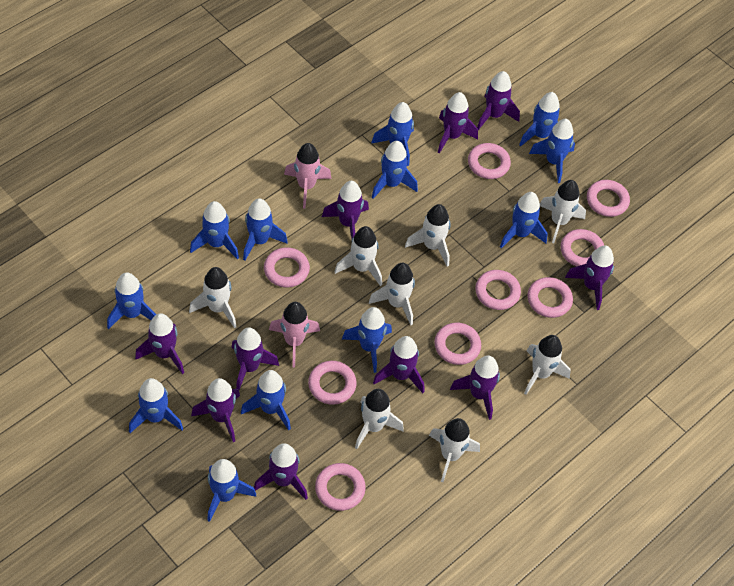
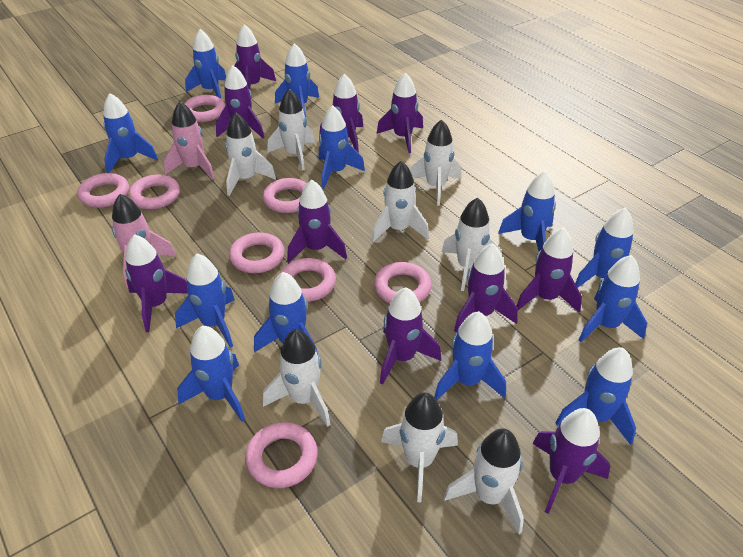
pink ring: [264,247,310,288] [308,361,357,405] [315,463,366,511] [434,323,481,365] [468,143,511,179] [475,270,521,310] [527,277,573,318] [561,229,604,266] [587,180,630,217] = 9 -> [77,173,129,208] [129,174,180,209] [184,95,225,122] [229,232,285,273] [245,422,318,488] [263,178,307,213] [280,258,336,302] [374,262,432,303] = 8

